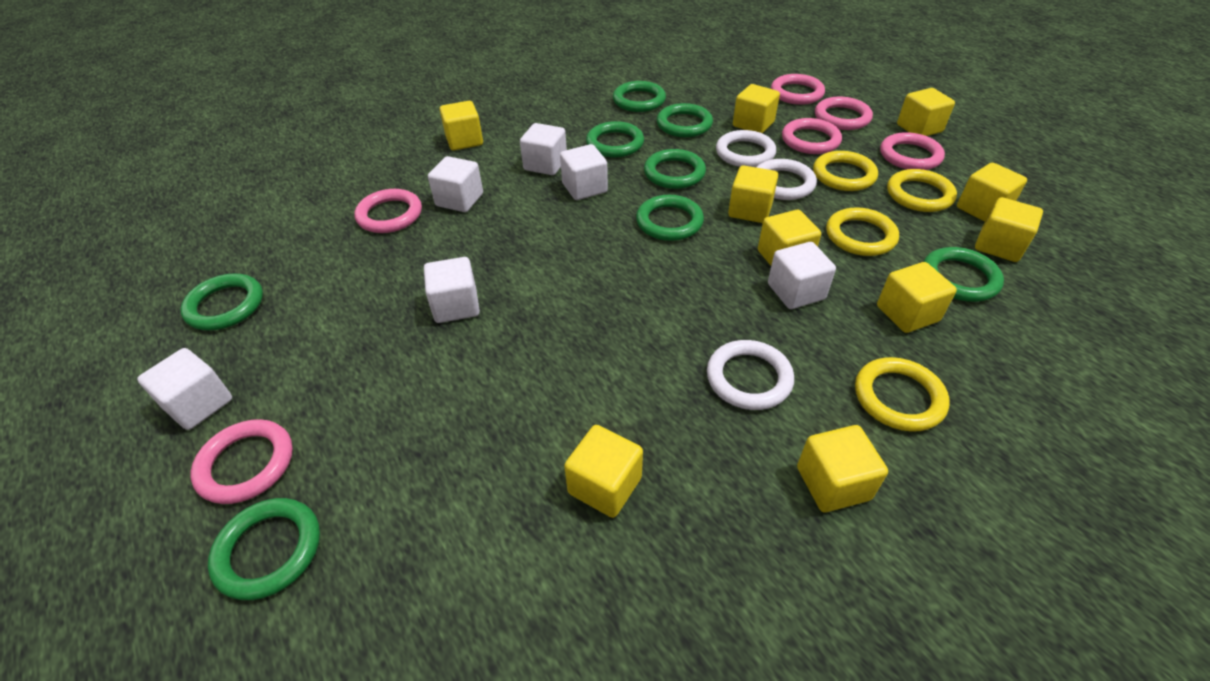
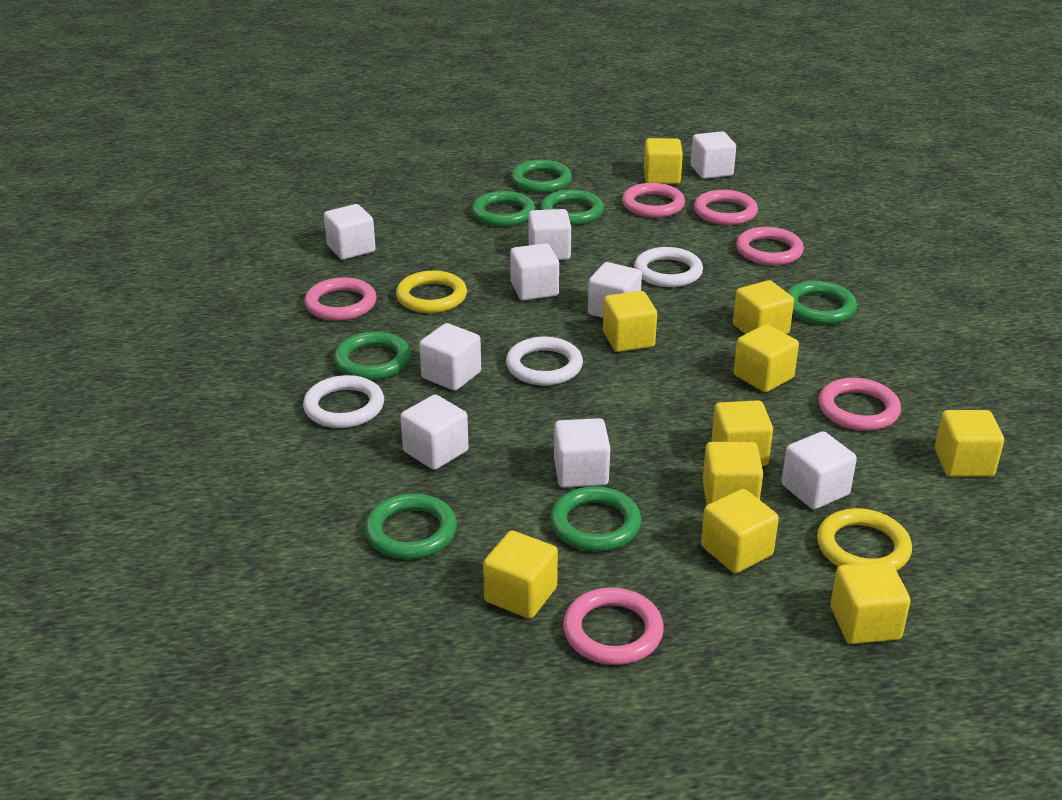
green ring: [180,273,263,330] [208,498,320,600] [586,121,644,158] [613,81,666,112] [636,195,704,241] [644,149,706,189] [657,103,713,137] [923,247,1004,302] = 8 -> [334,332,411,380] [365,493,457,559] [472,191,535,226] [511,160,572,193] [540,190,604,225] [550,486,641,551] [787,281,857,324] = 7
white cube: [137,348,232,430] [424,257,480,323] [428,156,483,212] [520,123,567,175] [560,144,608,200] [768,242,836,309] = 6 -> [324,204,376,260] [400,395,468,470] [419,323,481,391] [510,243,559,301] [529,209,571,260] [554,418,610,488] [588,262,642,318] [691,131,736,179] [781,431,857,509] = 9
yellow ring: [813,151,878,191] [826,207,899,256] [855,357,950,432] [887,169,957,212] = 4 -> [396,271,467,313] [817,508,912,571] = 2

